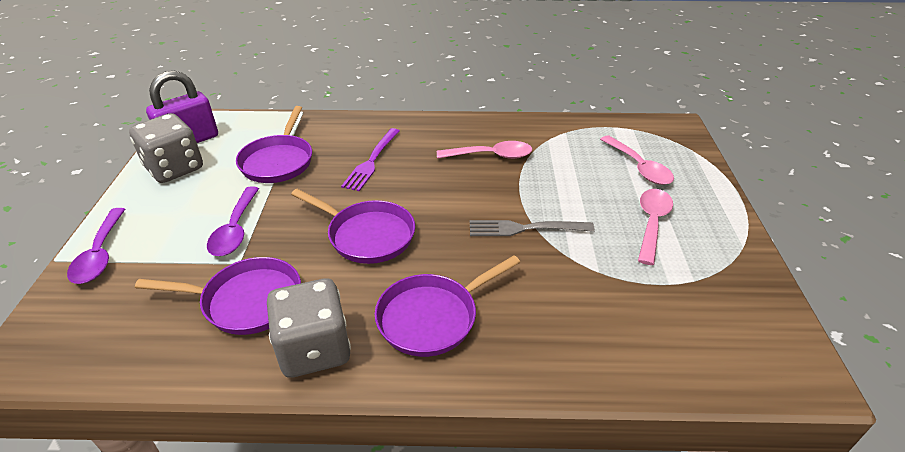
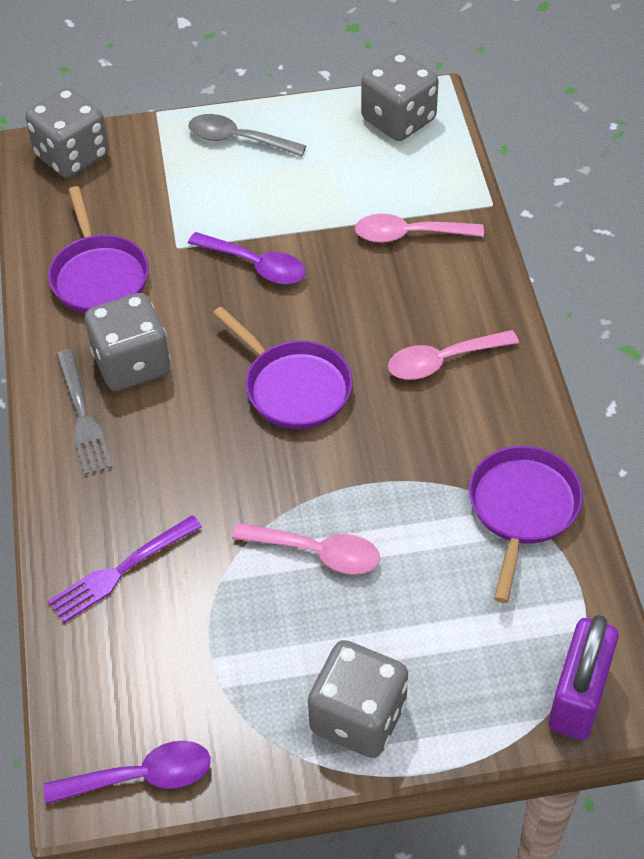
grey dice: [129,113,203,183] [267,278,351,377] = 2 -> [25,88,109,178] [85,293,170,391] [308,640,408,758] [361,52,439,141] = 4
grey spoon: none = 0 -> [188,114,306,157] = 1
purple pan: [135,257,301,335] [236,106,312,183] [291,189,415,264] [375,255,520,357] = 4 -> [48,186,149,313] [213,307,353,429] [469,446,583,603] = 3

